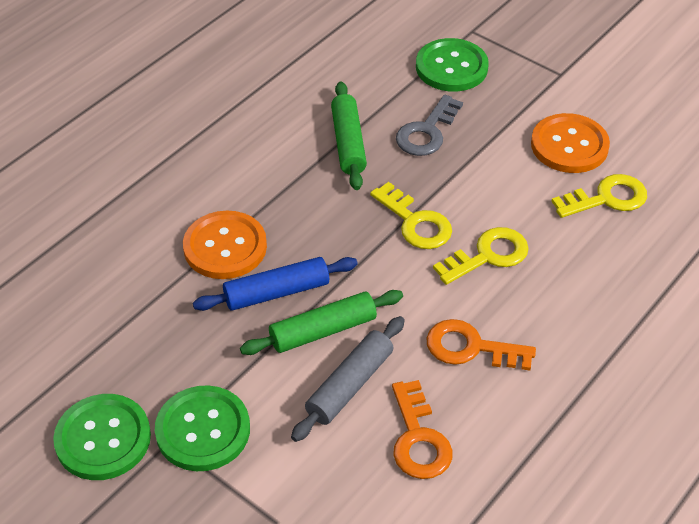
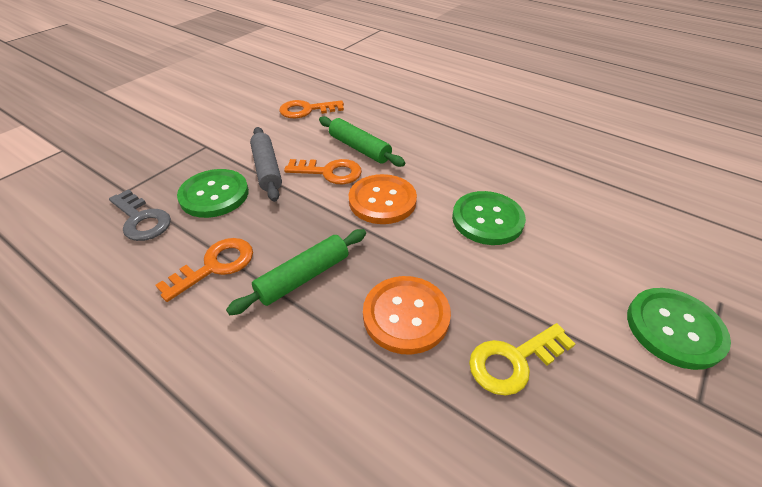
blue rolling pin: [193,257,358,311] = 1 -> none = 0
orange key: [392,380,453,479] [426,319,536,371] = 2 -> [155,238,253,302] [279,100,344,118] [284,159,362,184] = 3
yellow key: [370,182,452,249] [433,227,529,285] [551,174,647,218] = 3 -> [469,323,575,396] = 1

